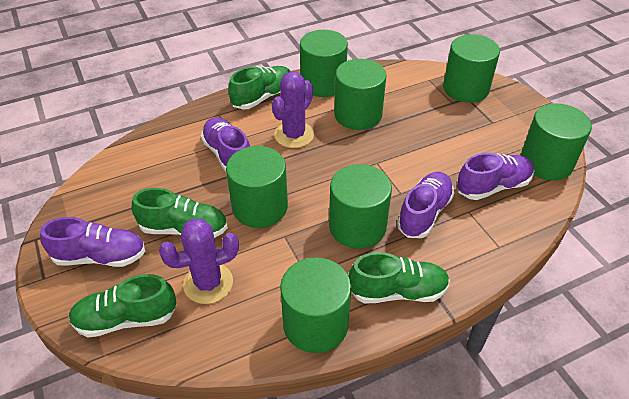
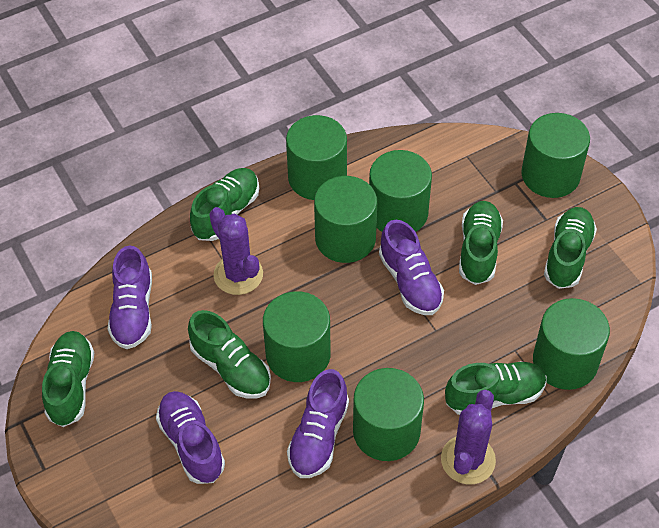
green shoe: [69,274,177,337] [132,188,228,238] [229,66,290,110] [349,252,450,303] = 4 -> [42,331,94,427] [188,310,271,398] [190,168,259,241] [445,361,547,415] [459,201,503,285] [544,207,597,289] = 6

